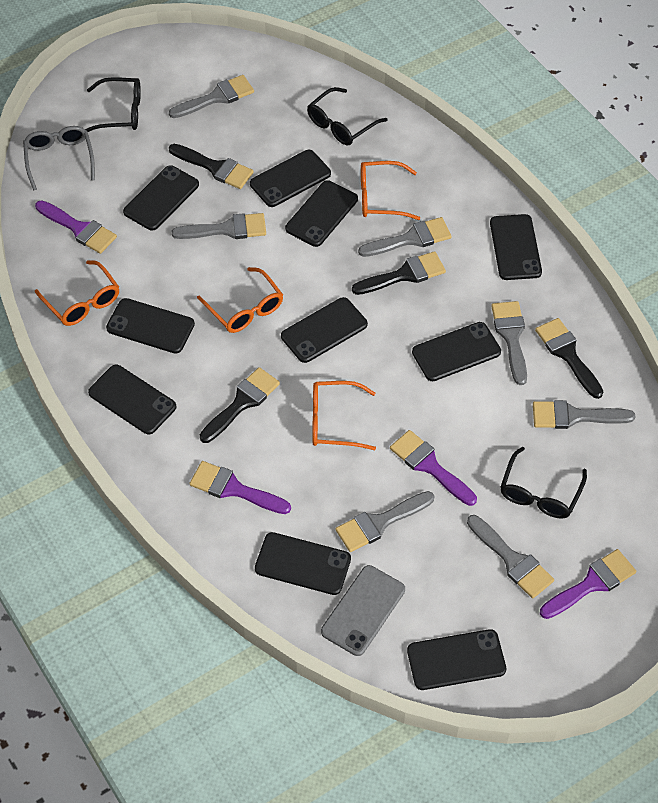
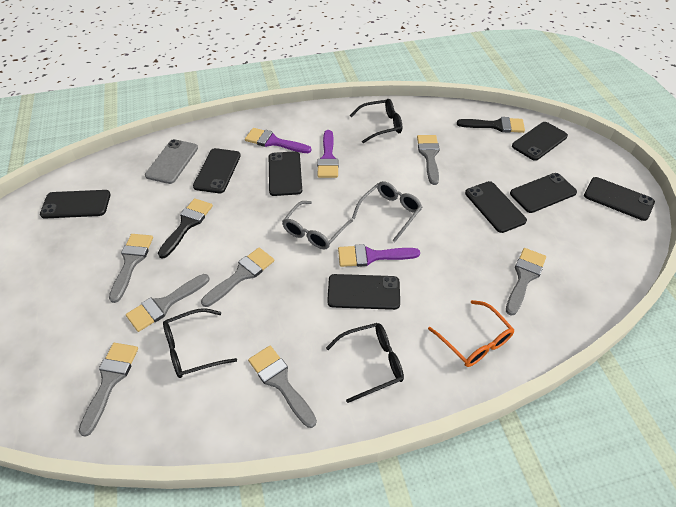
black brush: [169,144,254,189] [200,367,280,443] [352,251,446,295] [535,318,603,399] = 4 -> [158,198,213,259] [457,117,525,133] = 2
black phone: [88,365,176,435] [106,298,195,354] [123,165,199,231] [250,150,331,207] [255,532,351,595] [281,297,368,363] [285,180,358,247] [407,629,506,690] [412,322,501,381] [490,214,542,280] = 10 -> [40,190,111,219] [193,148,241,193] [269,151,302,196] [327,274,400,310] [465,181,527,233] [510,173,577,213] [512,122,568,161] [584,177,655,221] = 8
grey glasses: [23,126,95,191] = 1 -> [282,201,353,249] [352,181,422,242] = 2
orange glasses: [35,260,119,326] [197,267,283,333] [312,381,376,450] [361,161,420,220] = 4 -> [428,300,514,367] = 1
purple brush: [35,200,117,254] [189,461,291,514] [390,430,477,506] [540,549,636,619] = 4 -> [245,128,312,153] [317,130,339,178] [338,244,420,267] = 3

